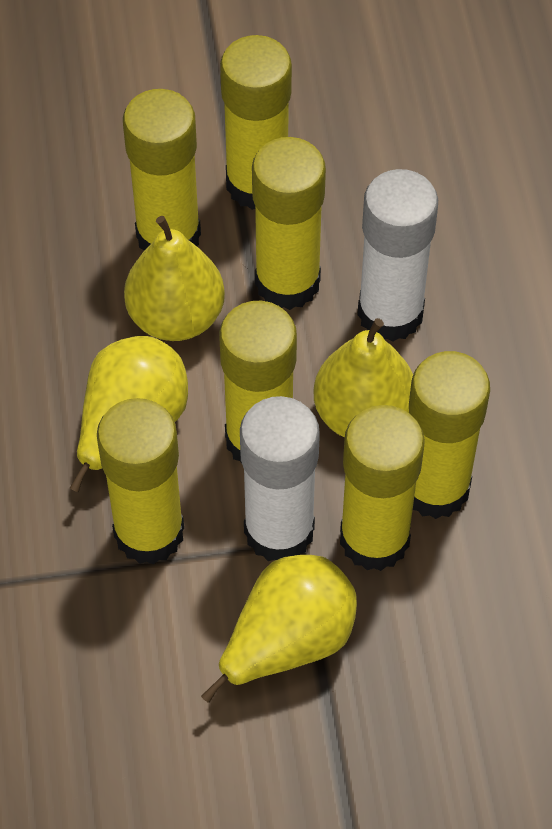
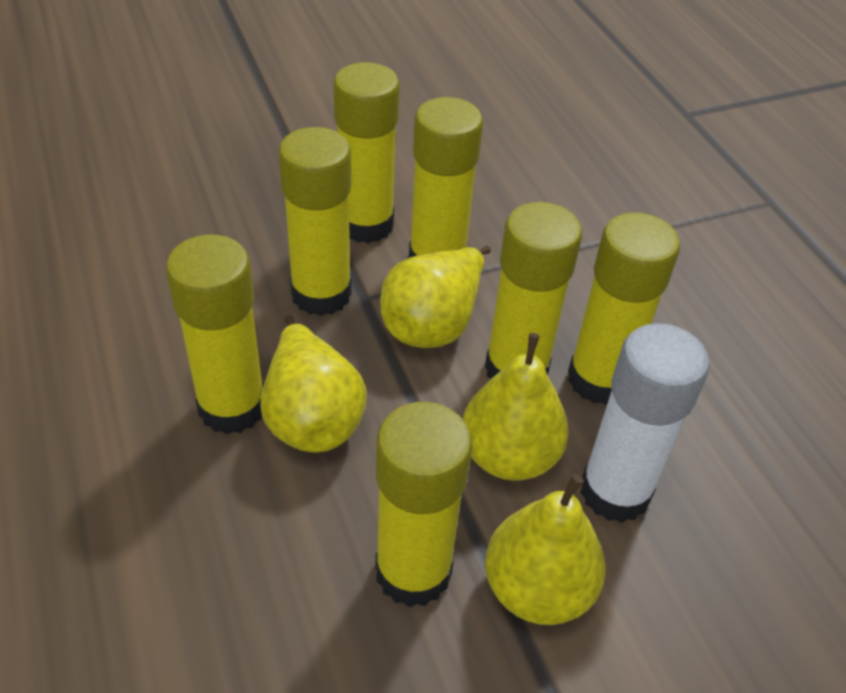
white glue stick: [240,396,320,561] [358,169,438,342] = 2 -> [580,323,710,523] = 1

